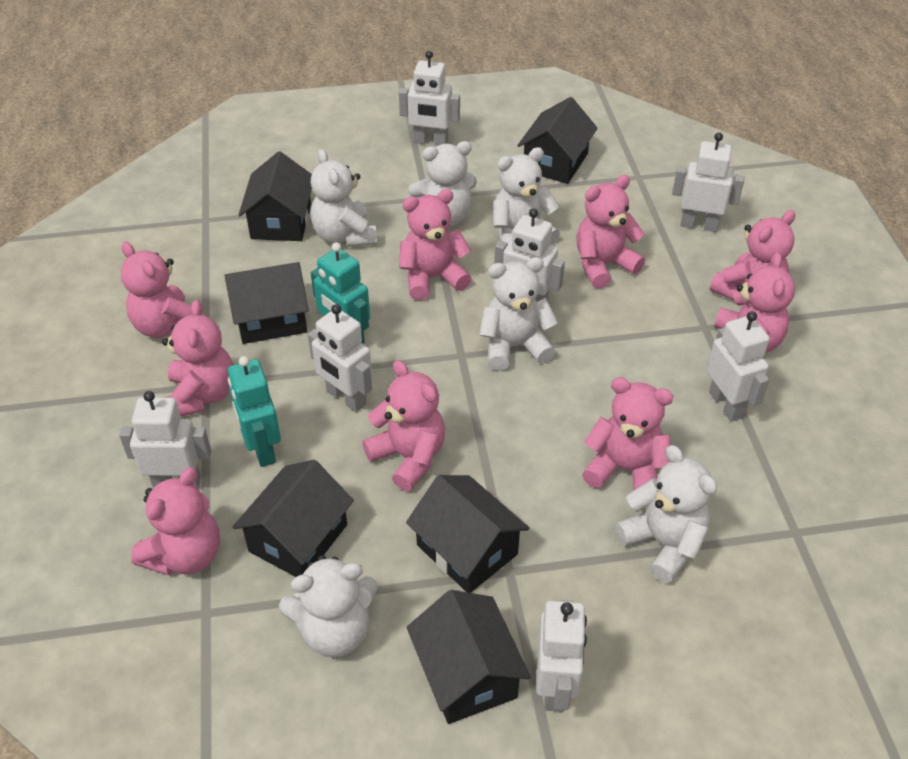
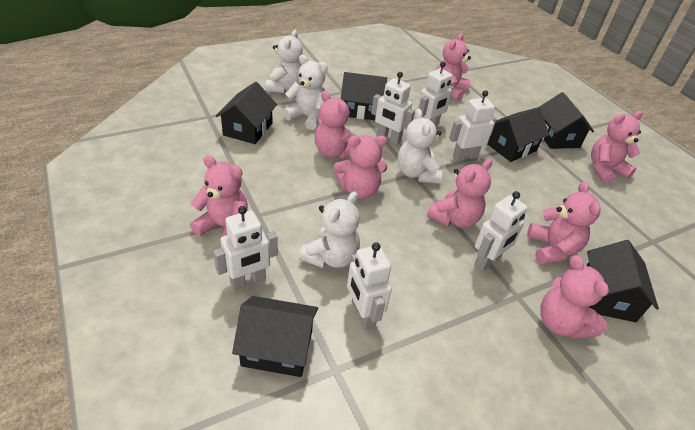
pink teddy bear: [121,242,204,338] [131,467,220,575] [162,300,234,417] [362,360,445,491] [399,189,472,301] [576,175,645,289] [582,377,673,490] [710,210,795,300] [714,252,795,353] = 9 -> [190,156,248,243] [315,91,356,159] [334,135,387,199] [427,159,492,228] [436,33,471,101] [527,181,601,265] [540,255,609,339] [591,111,643,183] = 8
turquoise robot: [228,356,281,467] [311,242,370,344] = 2 -> none = 0
white robot: [119,391,211,489] [308,304,372,412] [399,51,460,146] [494,208,565,302] [536,600,587,712] [672,132,745,232] [706,311,770,422] = 7 -> [213,206,278,290] [347,242,392,330] [371,72,415,145] [417,61,454,126] [449,90,497,161] [474,191,528,271] = 6
white teddy bear: [279,555,378,657] [310,149,377,247] [408,141,477,227] [479,257,558,371] [493,147,560,245] [615,445,717,583] = 6 -> [265,30,303,93] [283,55,328,130] [299,191,360,268] [398,109,442,184] = 4

